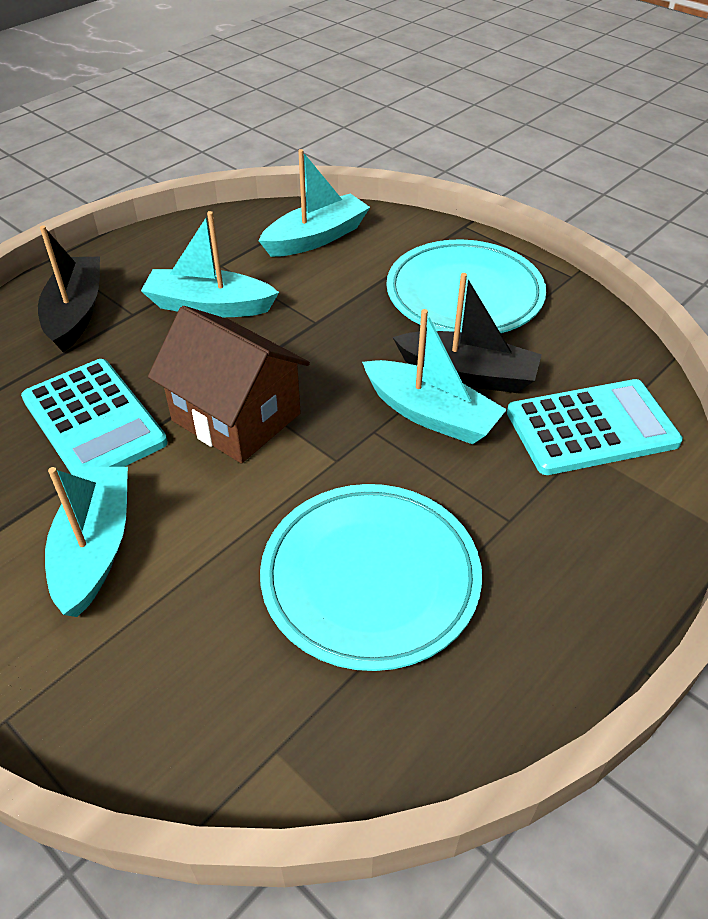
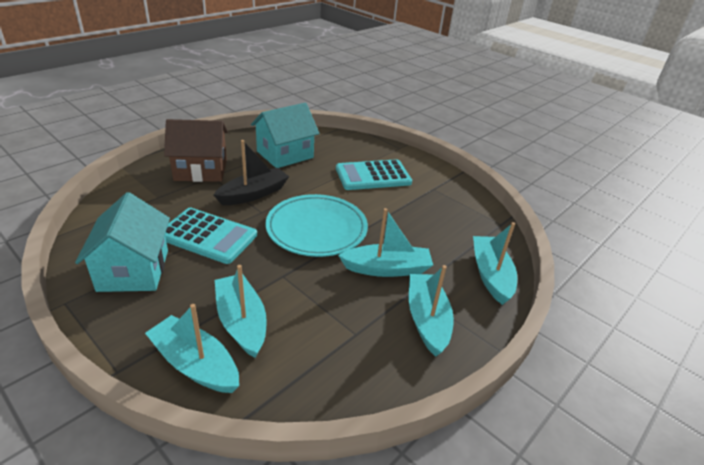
black boat: [38,225,100,352] [392,273,542,393] = 2 -> [214,140,289,205] = 1
turquoise boat: [45,467,128,617] [141,211,279,317] [258,149,370,257] [362,309,507,444] = 4 -> [145,304,239,393] [215,265,267,358] [338,208,433,277] [409,265,454,357] [473,222,517,305] = 5
turquoise house: none = 0 -> [75,192,170,292] [251,103,320,168] = 2
turquoise plate: [260,484,482,671] [386,239,546,333] = 2 -> [266,194,368,257] = 1

